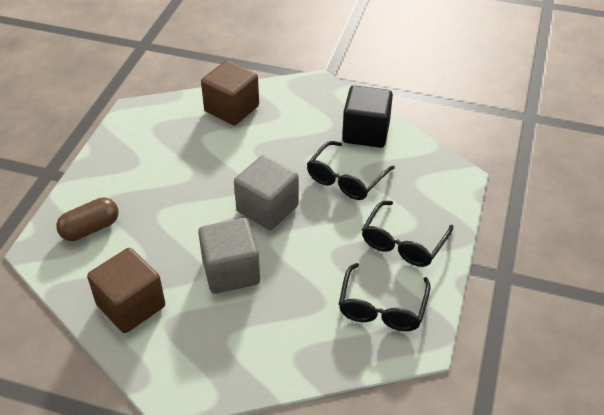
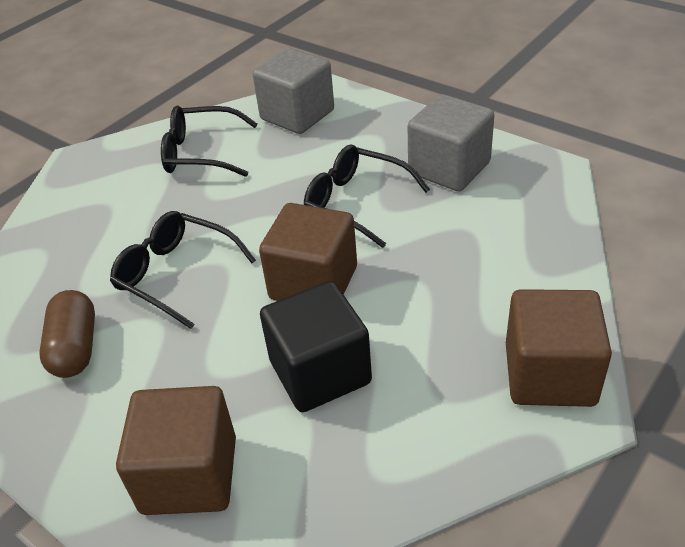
brown cube: [87,248,165,333] [201,60,259,125] = 2 -> [116,386,236,515] [259,203,357,301] [506,289,612,407] = 3

